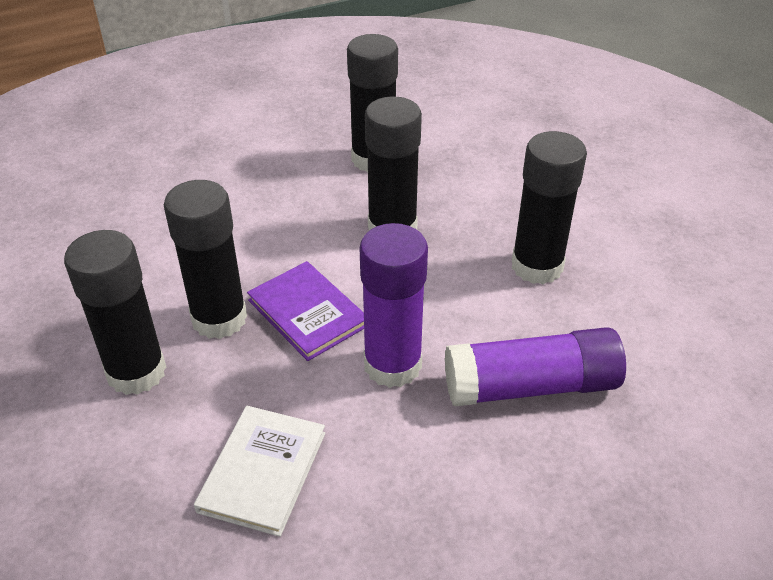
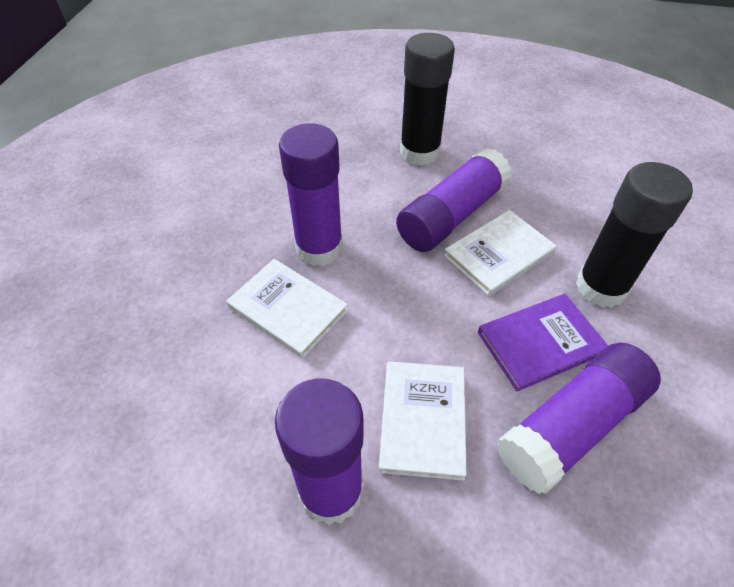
black glue stick: [64,230,166,395] [164,180,247,339] [347,34,398,172] [365,96,422,231] [512,131,587,284] = 5 -> [400,33,455,166] [576,162,693,308] = 2
purple glue stick: [360,223,428,388] [445,327,626,406] = 2 -> [275,378,364,525] [279,123,343,266] [396,148,512,252] [497,343,661,494] = 4
white book: [194,406,325,537] = 1 -> [227,259,348,358] [379,361,467,481] [444,210,557,296] = 3

